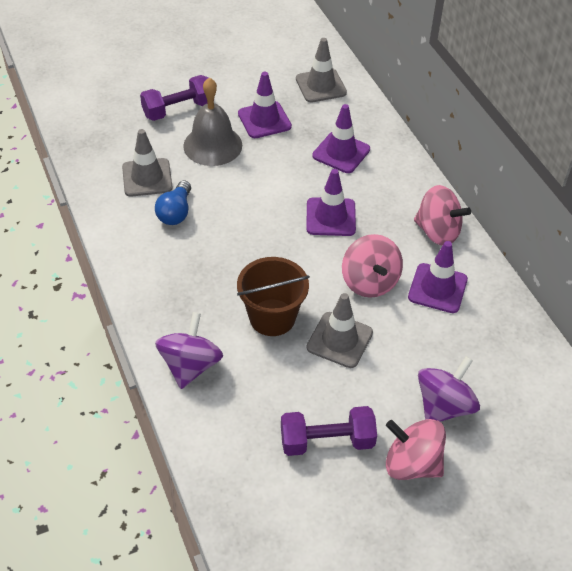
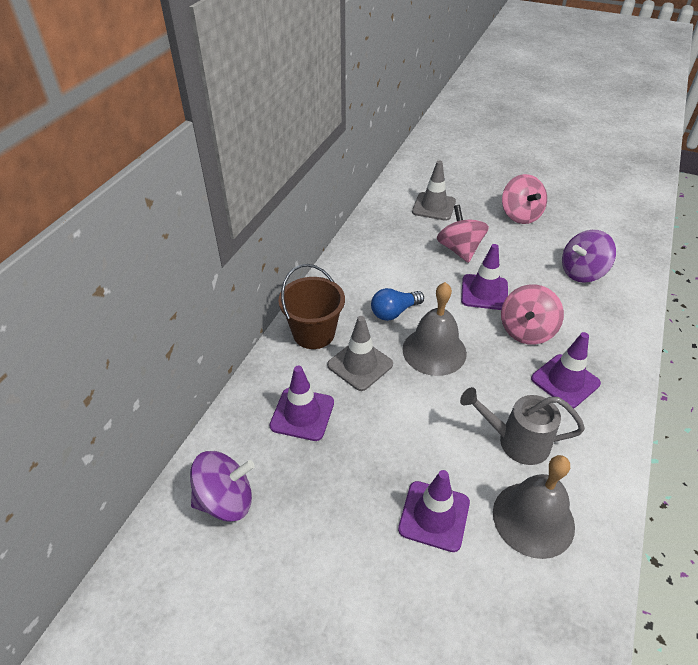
grey bell: [183,77,242,166] = 1 -> [402,282,467,376] [493,455,575,559] = 2
grey traffic cone: [122,129,173,197] [296,38,347,102] [307,293,373,368] = 3 -> [327,316,393,391] [412,160,456,221] = 2
grey watering can: none = 0 -> [460,387,585,465] = 1
purple dumbbell: [140,75,209,121] [281,406,377,456] = 2 -> none = 0

